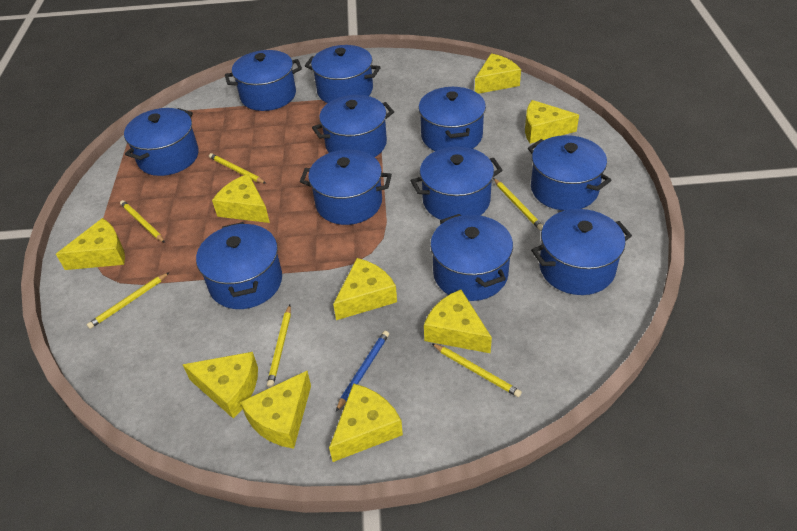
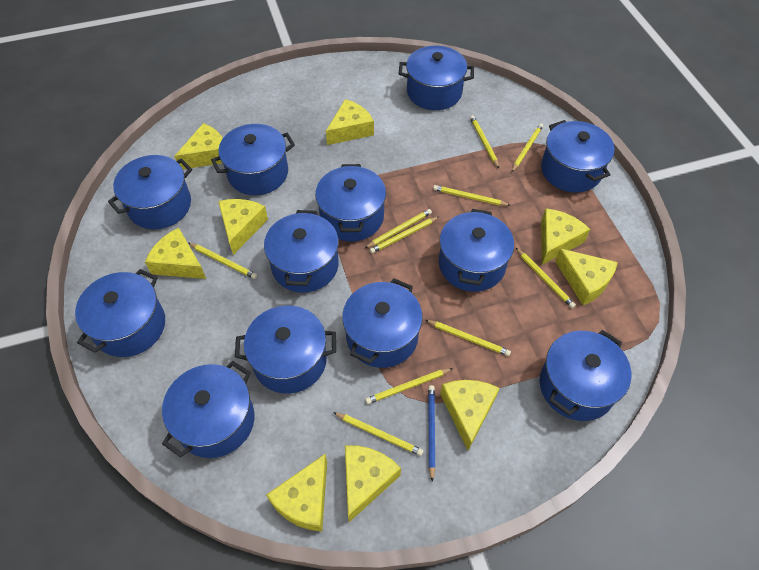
blue pot: [124,108,199,176] [196,222,282,309] [225,50,302,111] [300,149,392,225] [305,45,380,103] [312,95,394,157] [411,147,503,220] [418,87,486,151] [430,214,513,301] [528,135,612,211] [531,209,632,295] = 11 -> [75,269,165,357] [108,155,192,229] [162,361,254,458] [211,124,295,195] [235,305,336,394] [264,210,339,293] [315,164,386,241] [342,279,423,368] [399,46,474,110] [439,209,514,292] [540,330,631,421] [541,120,615,193] = 12
yellow pencil: [87,272,170,329] [120,200,165,243] [209,153,266,184] [267,305,291,387] [432,343,522,397] [493,178,543,230] = 6 -> [188,243,257,279] [333,412,423,456] [365,209,432,248] [365,368,453,404] [370,217,439,253] [425,320,511,356] [433,185,511,206] [470,115,499,168] [512,124,543,172] [516,248,576,308] = 10

